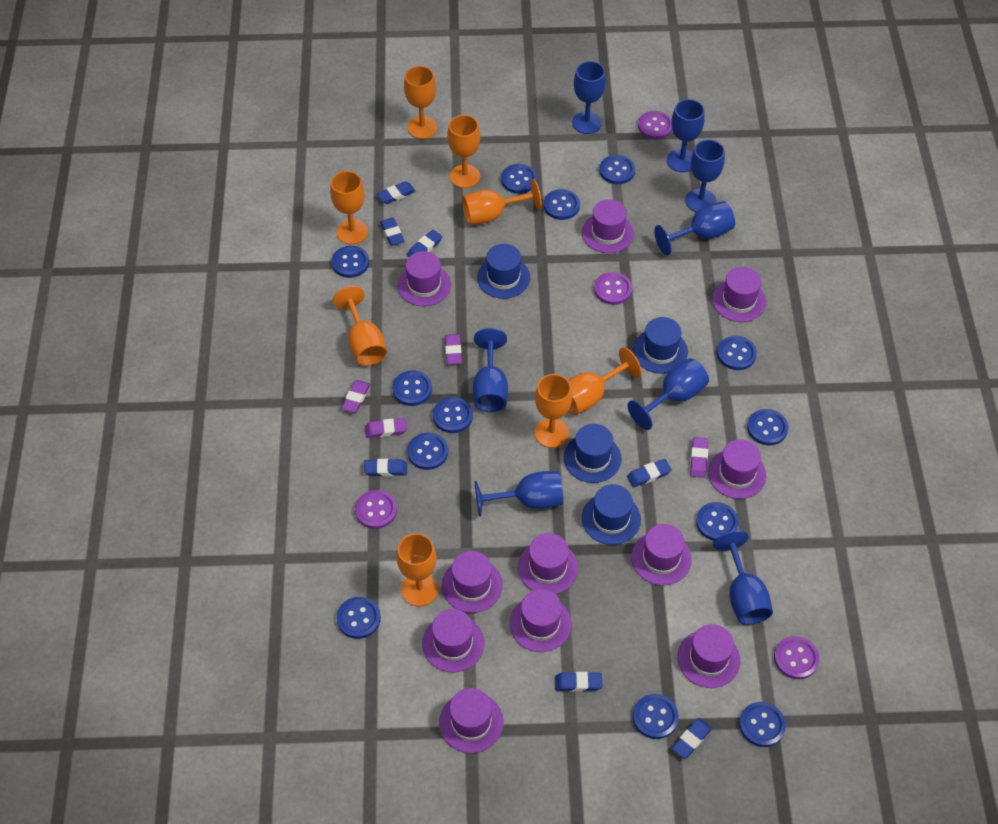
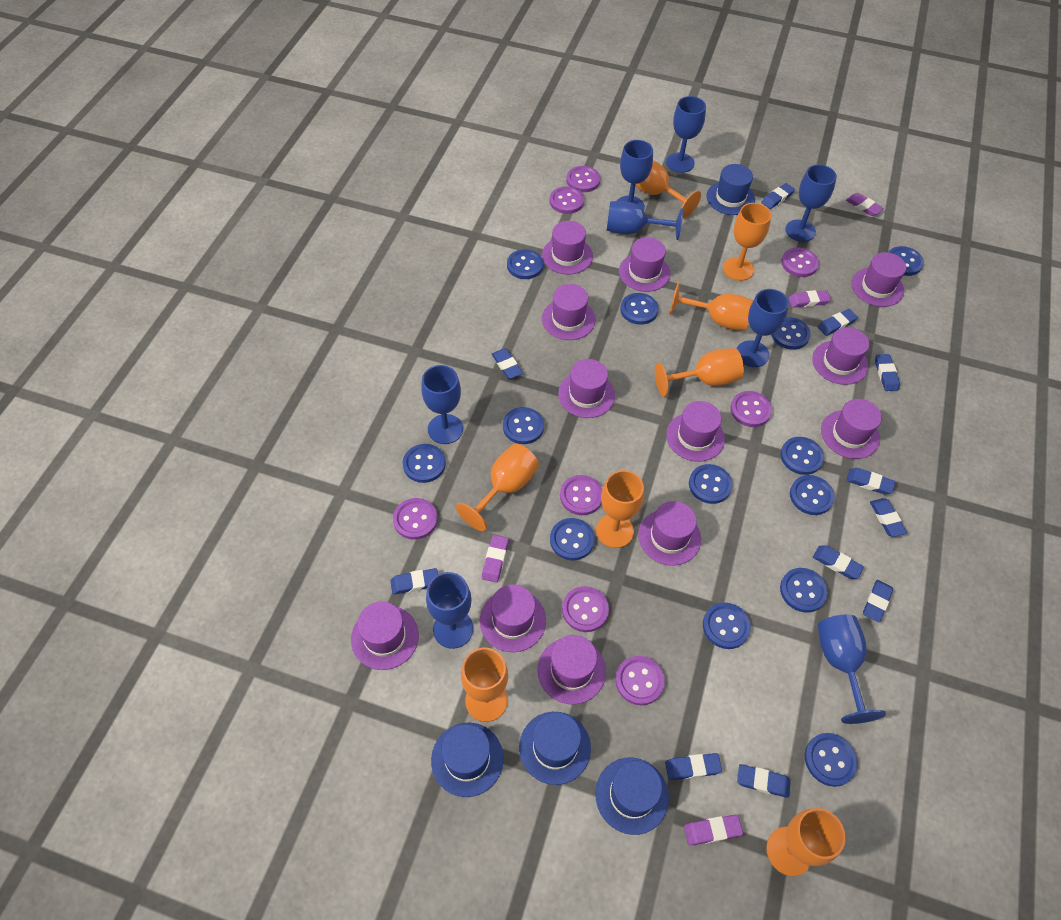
blue eraser: [364,459,407,477] [377,181,416,204] [380,218,405,246] [407,230,442,257] [555,672,602,692] [627,459,672,488] [672,718,712,759] = 7 -> [391,568,438,595] [492,348,523,379] [665,753,722,780] [737,764,791,798] [761,183,795,209] [813,545,864,579] [818,309,858,336] [847,468,895,495] [863,580,893,623] [870,498,907,537] [875,354,900,391] = 11
purple button: [355,490,397,529] [594,272,632,305] [638,111,672,139] [774,636,819,679] = 4 -> [393,498,438,540] [550,186,584,214] [560,475,602,515] [562,586,609,632] [566,166,600,192] [615,656,665,705] [730,391,772,427] [781,247,819,277] = 8
purple hat: [398,251,451,306] [422,609,485,673] [439,688,503,753] [442,551,503,613] [510,589,572,652] [518,533,578,594] [582,199,634,253] [631,524,692,585] [677,624,740,688] [708,439,766,499] [712,267,766,322] = 11 -> [351,601,419,670] [480,585,546,652] [538,635,606,705] [542,221,593,274] [542,284,596,340] [558,359,615,418] [619,237,670,292] [638,501,701,566] [666,401,725,462] [812,327,869,385] [821,399,882,459] [851,252,906,307] = 12

